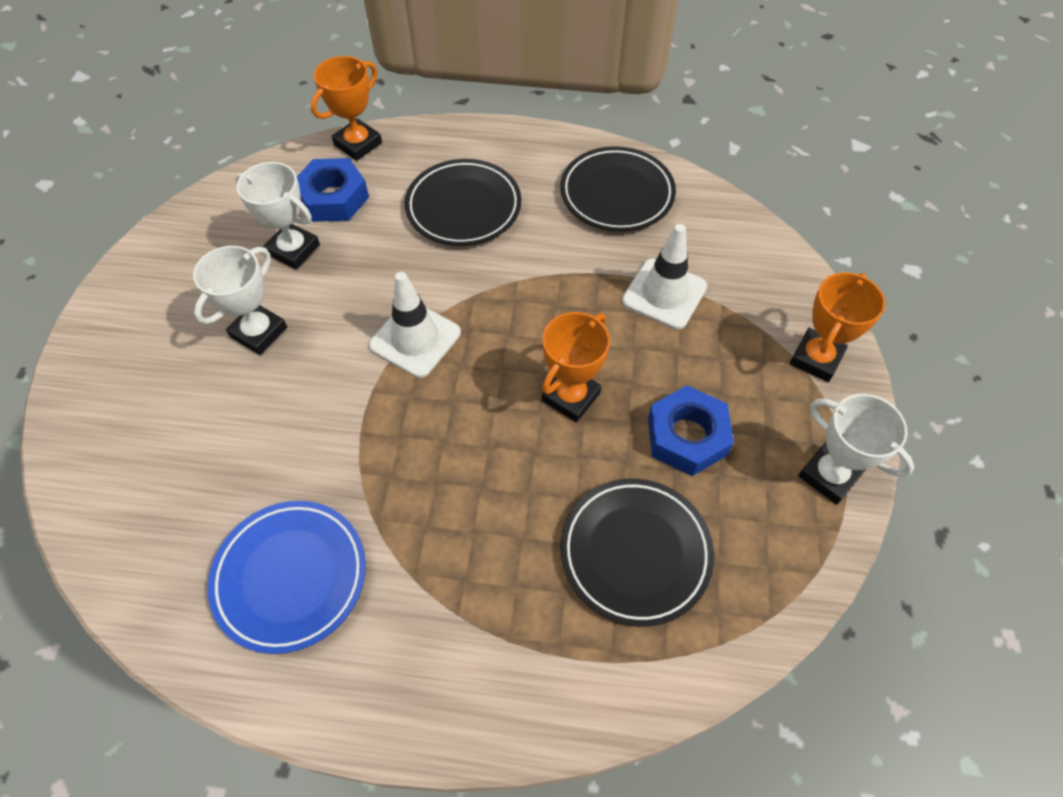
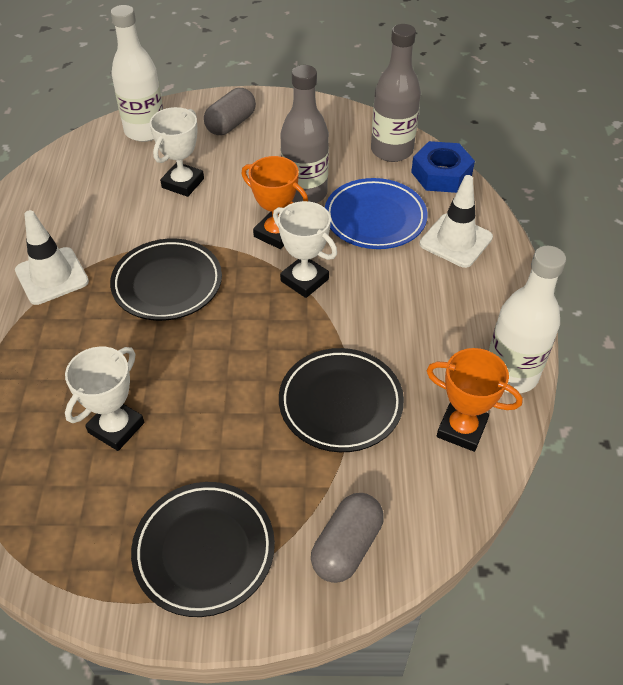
blue nut: [297,158,369,222] [648,385,734,476] = 2 -> [411,141,475,193] = 1
grey bottle: none = 0 -> [281,65,329,203] [371,24,421,162] = 2
grey capsule: none = 0 -> [204,88,256,135] [311,493,384,583] = 2
orange trophy: [311,56,382,161] [542,312,610,422] [790,272,885,382] = 3 -> [242,156,308,249] [426,348,523,452] = 2
white bottle: none = 0 -> [111,5,163,142] [489,246,566,393] = 2

